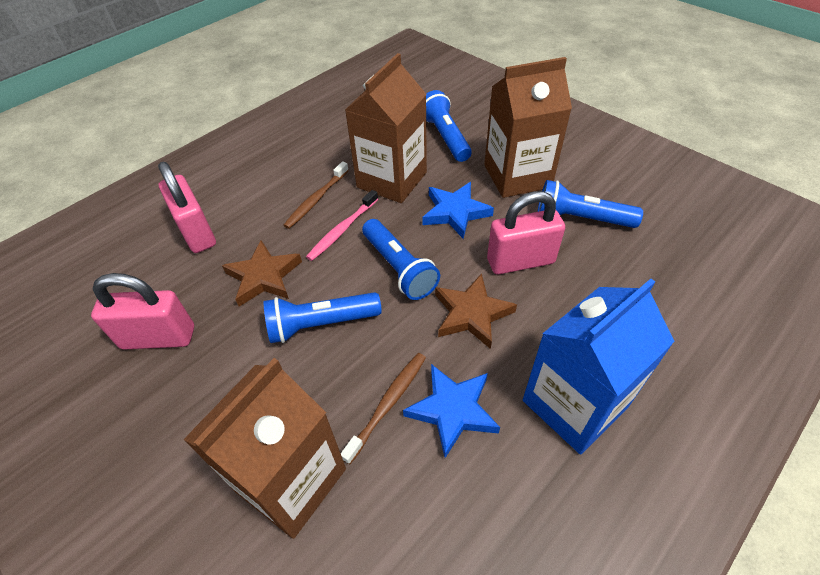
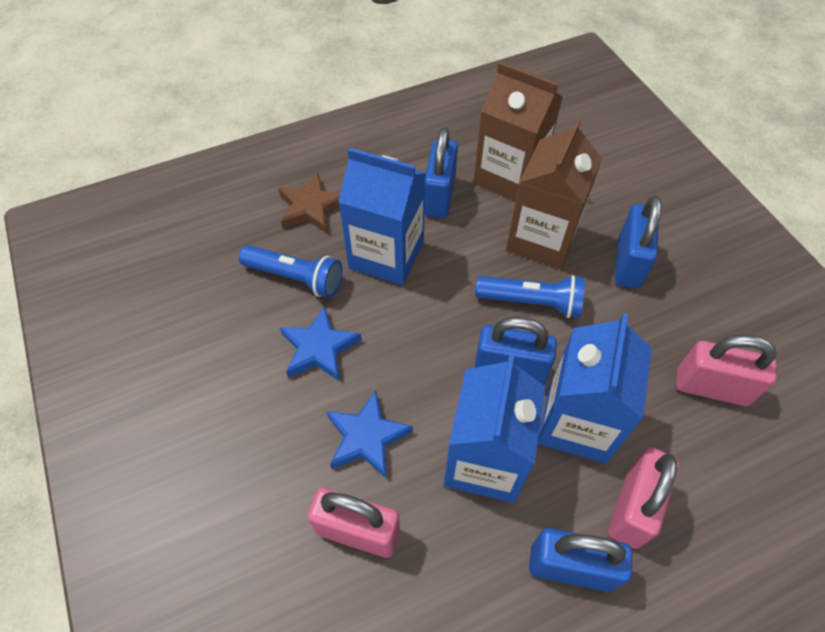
blue carton: [523,279,675,454] = 1 -> [338,148,426,285] [444,355,546,503] [538,313,652,463] = 3
blue flashlight: [264,292,382,343] [362,219,440,300] [426,90,472,162] [537,180,643,228] = 4 -> [239,245,342,298] [475,275,585,318] = 2
blue padlock: none = 0 -> [424,127,458,218] [474,317,557,385] [529,528,632,592] [615,196,661,288] = 4
brown carton: [183,358,346,539] [345,53,427,203] [484,57,572,198] = 3 -> [473,62,563,201] [506,118,602,269] = 2
brown star: [222,240,302,307] [435,273,517,349] = 2 -> [278,173,340,233] = 1
brown toothbrush: [283,161,349,229] [341,353,426,464] = 2 -> none = 0
pink toothbrush: [306,190,378,261] = 1 -> none = 0

